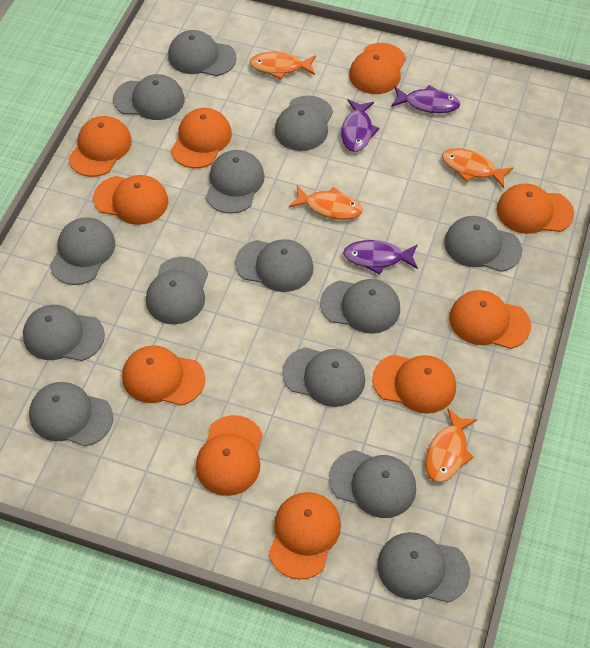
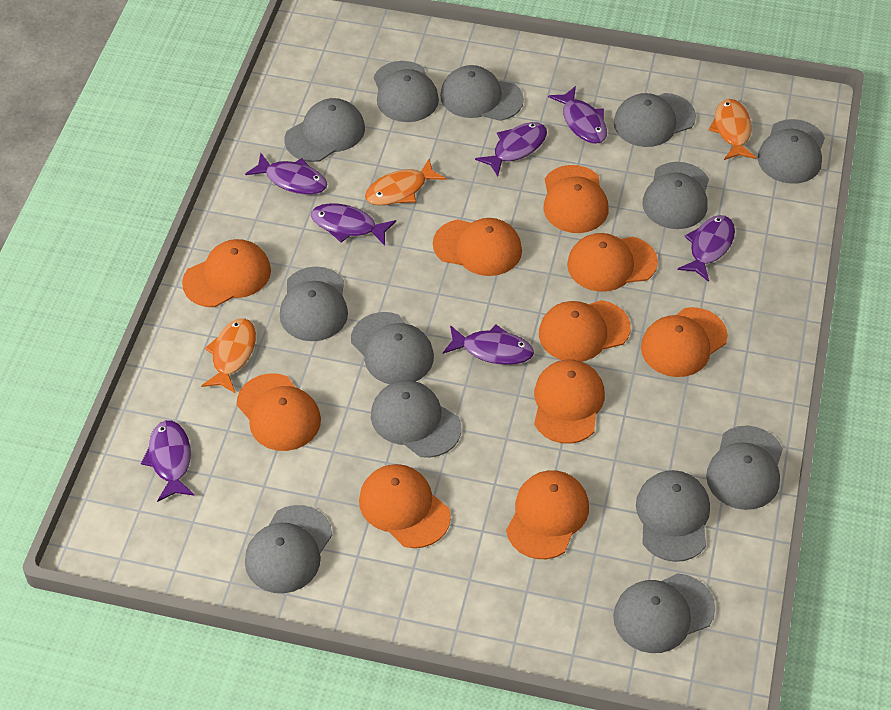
grey cap: [23,305,105,361] [29,382,113,446] [50,217,115,285] [113,74,184,120] [146,257,208,325] [168,30,237,76] [206,150,265,214] [235,239,314,292] [275,95,333,151] [282,347,365,407] [320,279,400,334] [329,450,416,518] [377,532,470,602] [444,216,522,272] = 14 -> [245,505,332,593] [280,267,348,341] [285,98,365,162] [351,312,434,384] [371,380,461,458] [374,61,439,122] [440,65,524,121] [613,573,715,653] [614,93,696,147] [636,470,710,562] [642,162,709,229] [706,426,783,510] [758,119,825,184] = 13
orange fish: [250,52,316,80] [289,186,362,220] [425,408,478,483] [442,148,513,188] = 4 -> [201,318,256,393] [365,159,446,205] [709,99,756,160] = 3
purple fish: [341,99,379,152] [343,240,418,275] [391,85,460,113] = 3 -> [141,420,195,502] [245,153,327,195] [311,203,396,245] [443,325,534,365] [475,122,547,176] [548,86,607,144] [678,215,735,282] = 7

